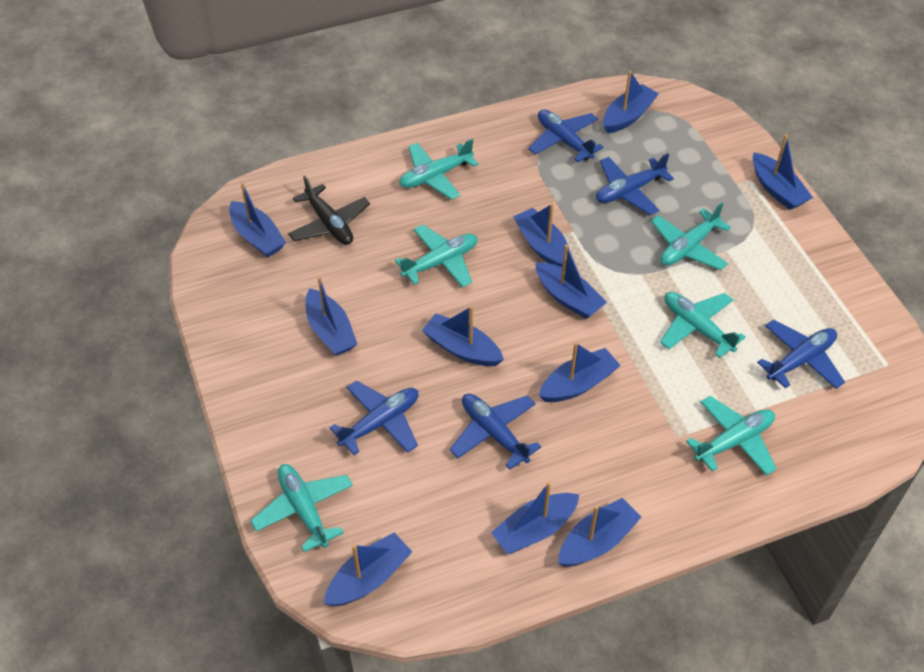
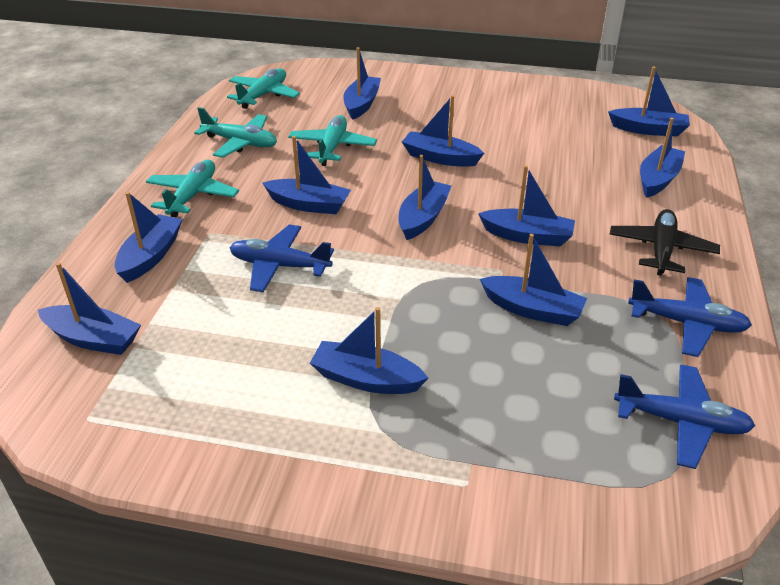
blue plane: [330,381,419,455] [450,394,541,470] [528,109,604,162] [596,153,674,215] [757,320,845,389] = 5 -> [230,224,334,292] [614,364,755,469] [628,277,752,357] = 3
turquoise plane: [250,464,353,552] [395,225,477,288] [399,139,479,200] [651,203,731,270] [660,292,746,358] [686,396,777,476] = 6 -> [146,160,239,217] [194,107,277,158] [227,68,300,109] [288,115,377,166] = 4

